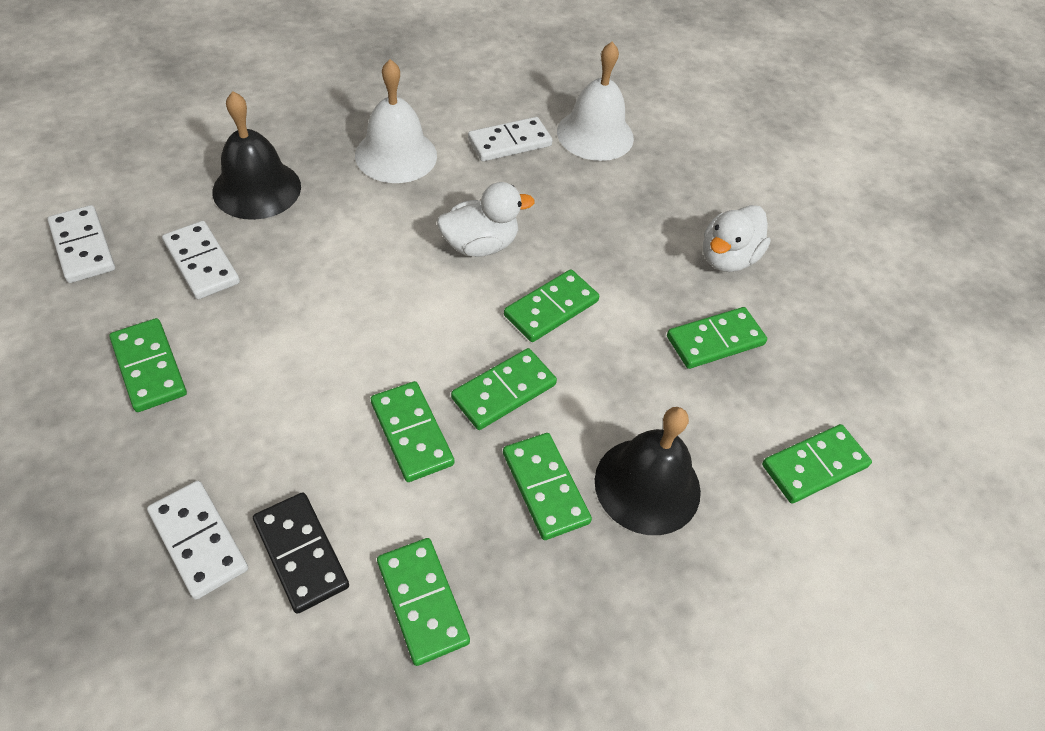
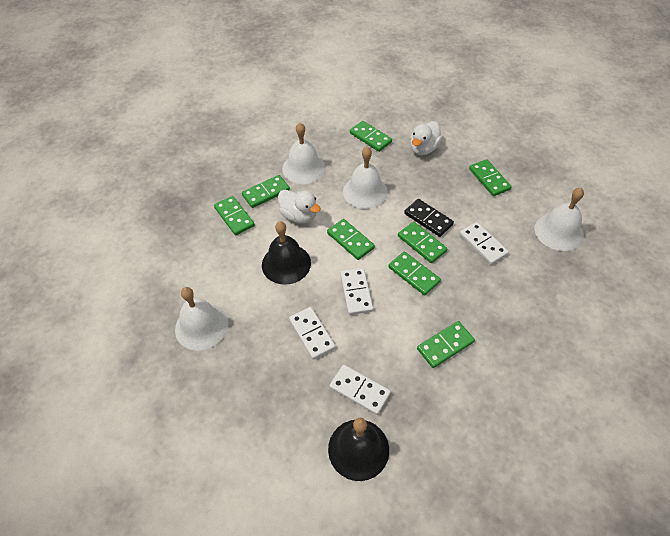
white bell: [355,59,437,183] [557,41,634,161] = 2 -> [175,287,228,351] [282,123,326,184] [343,147,388,209] [534,188,584,251] = 4

